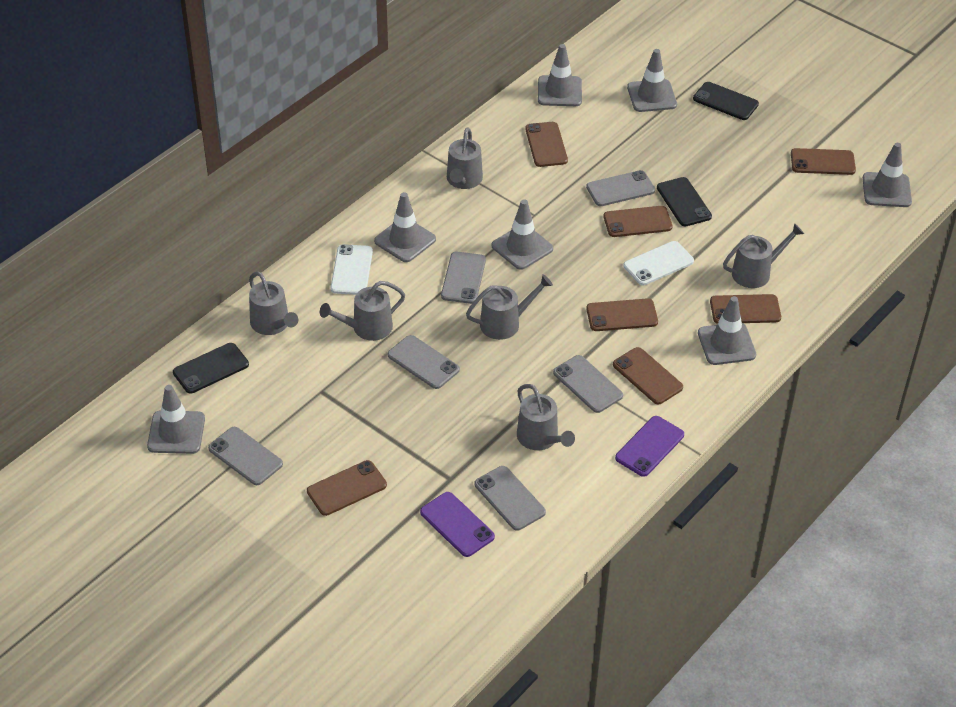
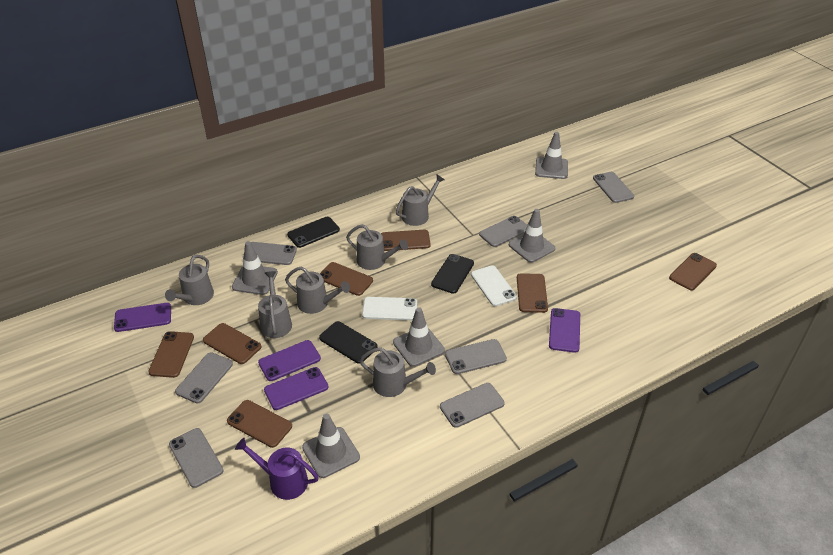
grey phone: [208,427,283,485] [388,335,460,389] [441,252,486,304] [475,466,546,531] [553,355,623,413] [586,170,655,206] = 6 -> [169,428,224,488] [175,352,233,403] [243,242,297,265] [440,383,505,428] [445,339,507,374] [479,216,527,247] [593,172,634,203] = 7
grey traffic cone: [147,385,205,454] [374,192,436,262] [492,199,553,270] [538,44,582,106] [627,49,677,112] [698,296,756,365] [863,143,912,207] = 7 -> [232,241,278,295] [302,414,360,478] [393,307,445,367] [509,209,555,263] [535,132,568,179] = 5
purple phone: [420,492,495,557] [615,416,684,477] = 2 -> [114,303,171,332] [258,340,321,381] [264,367,328,410] [549,308,580,353] = 4
purple watering can: none = 0 -> [235,438,319,500] = 1

